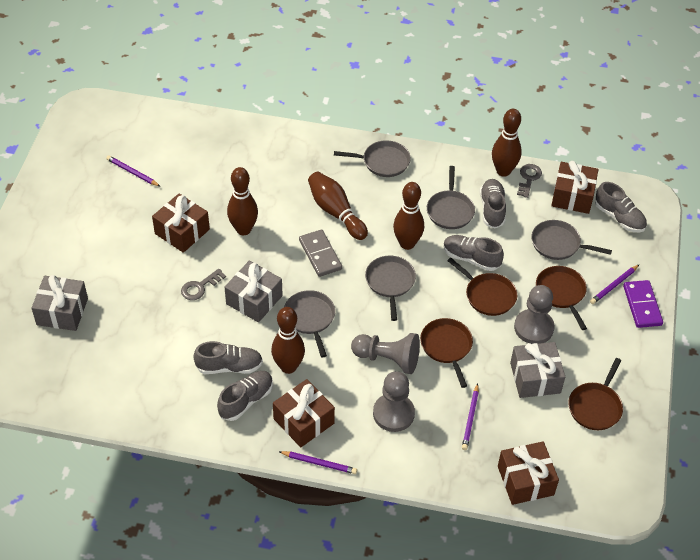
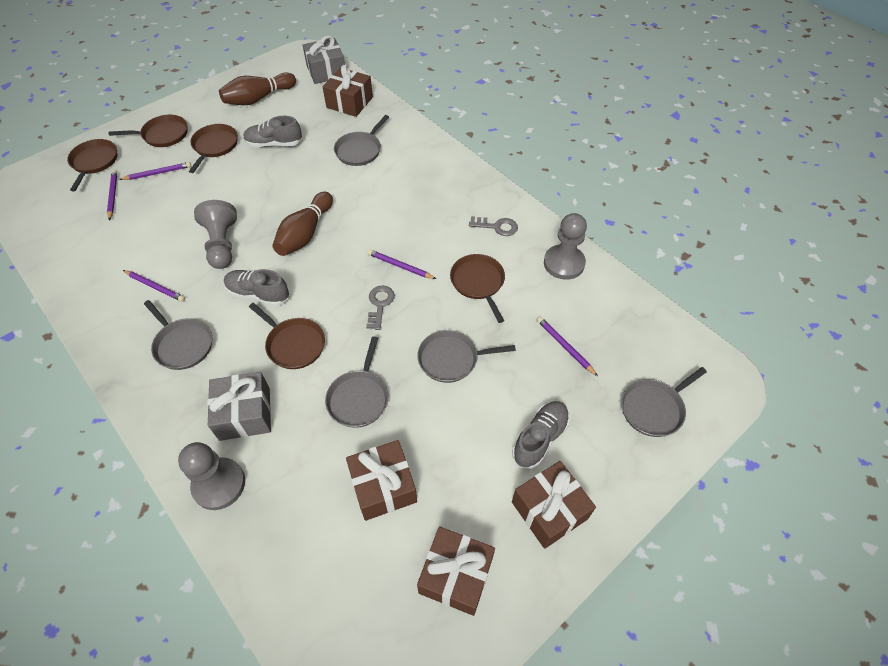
brown bowling pin: [227,167,258,235] [271,307,305,374] [308,172,368,240] [393,182,424,250] [492,109,522,177] = 5 -> [219,72,296,105] [273,192,333,256] = 2
brown pan: [420,318,473,388] [447,258,517,316] [536,266,587,330] [568,358,623,430] = 4 -> [67,139,117,191] [109,115,188,147] [189,124,238,173] [249,303,325,369] [450,254,505,323] = 5
grey domino: [299,229,342,277] = 1 -> none = 0
grey gift: [32,275,88,331] [224,261,283,322] [510,342,565,398] = 3 -> [207,372,271,441] [303,35,345,84] = 2
grey shoe: [193,341,263,374] [217,371,273,421] [443,235,504,271] [480,179,506,229] [595,182,647,232] = 5 -> [224,269,289,306] [243,116,302,147] [512,401,570,469] = 3
purple domino: [623,280,663,328] = 1 -> none = 0
purple pencil: [106,155,161,187] [279,451,357,474] [462,383,479,450] [590,265,639,304] = 4 -> [107,170,117,221] [119,162,191,180] [123,270,185,302] [367,250,436,279] [537,317,598,376] = 5

